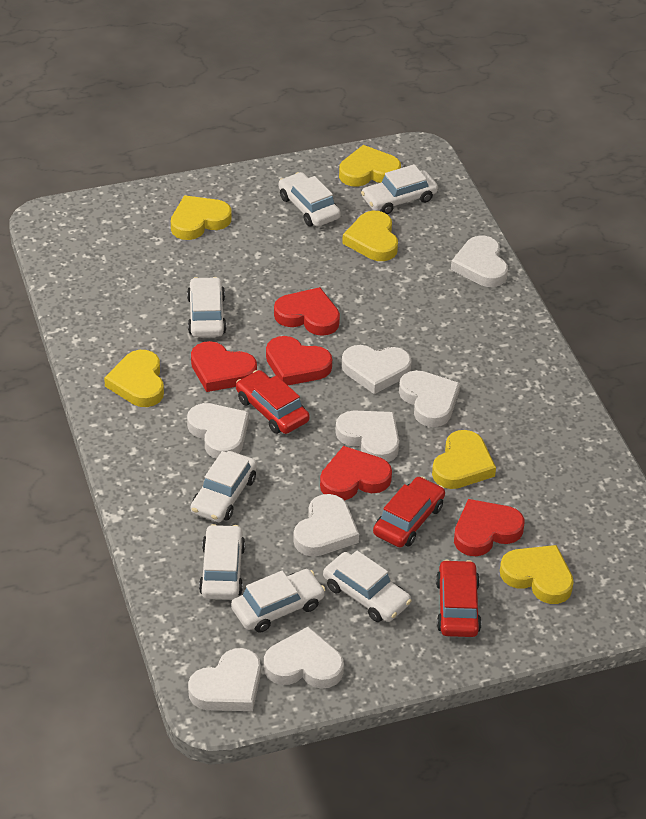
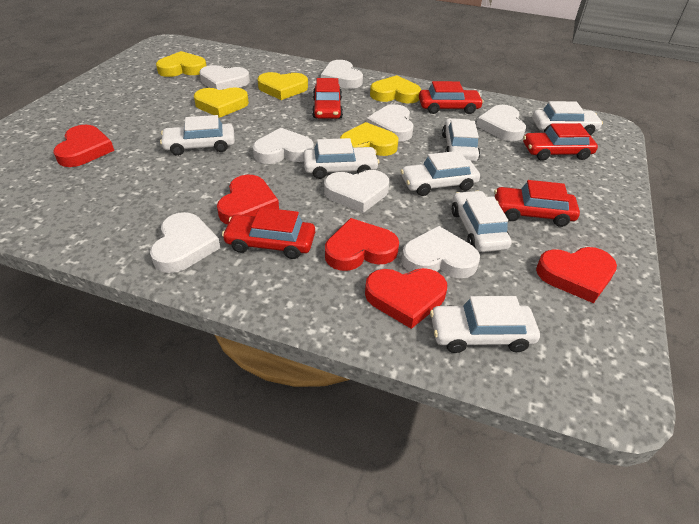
red car: [236,370,310,434] [373,476,445,547] [436,560,482,637] = 3 -> [222,207,315,259] [312,78,343,119] [419,81,484,114] [494,180,580,227] [523,123,598,161] = 5
yellow heart: [104,350,164,407] [171,196,232,240] [339,145,401,187] [342,211,398,261] [432,430,496,489] [500,545,574,604] = 6 -> [156,51,207,77] [194,87,249,118] [257,72,308,100] [340,122,398,156] [370,75,421,103] = 5

